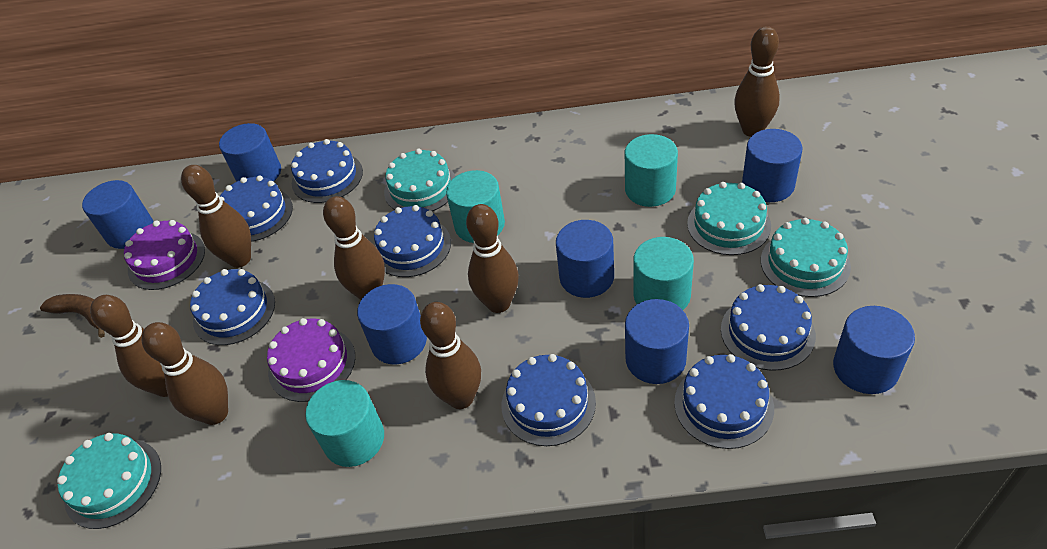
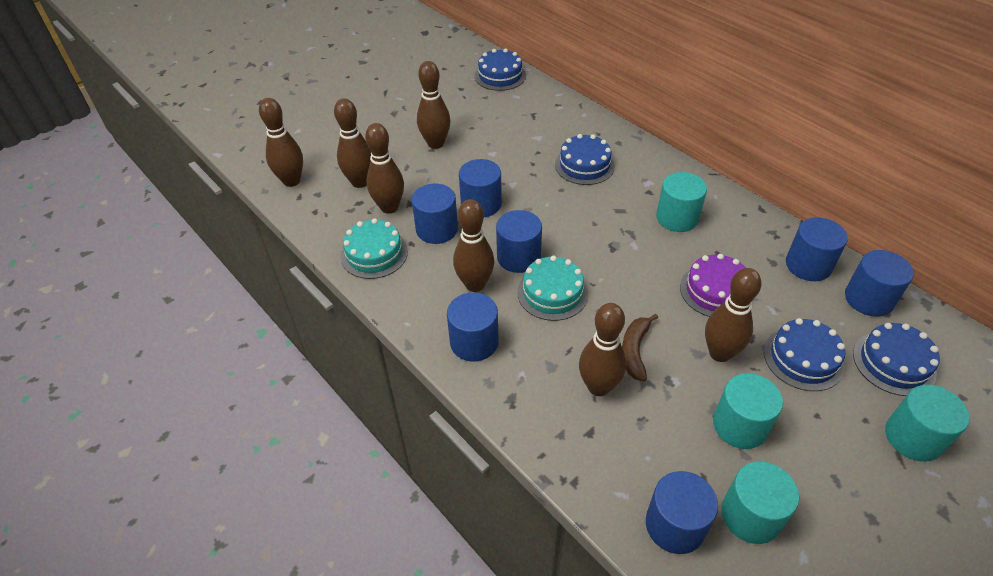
blue cake: [190,269,275,345] [220,176,293,242] [291,139,363,203] [374,205,451,277] [501,354,596,446] [674,354,774,449] [721,284,816,371] = 7 -> [475,49,526,91] [555,134,615,185] [764,318,845,391] [853,323,940,396] = 4
purple cake: [124,220,205,290] [267,318,355,402] = 2 -> [680,254,746,317] = 1
turquoise cake: [57,433,161,529] [384,149,456,211] [687,182,771,255] [761,218,851,297] = 4 -> [341,218,408,279] [517,255,588,321] = 2

